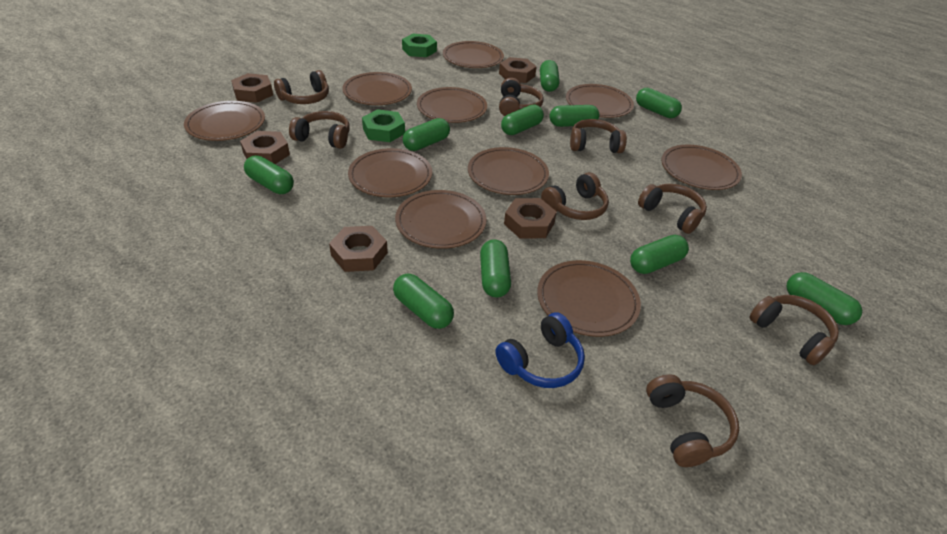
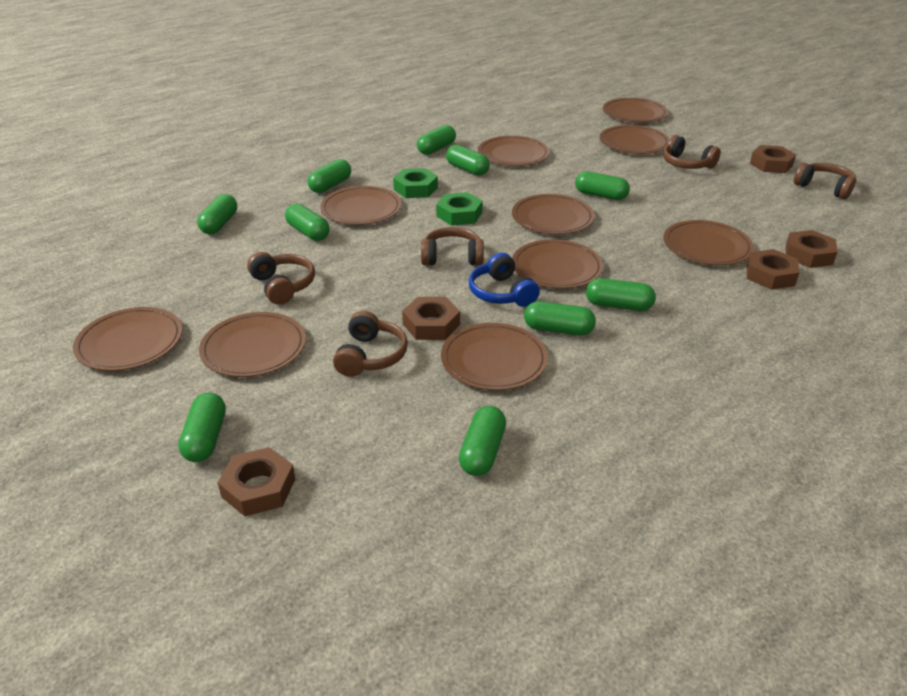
brown headphones: [274,70,329,104] [289,111,350,149] [499,78,544,116] [541,172,609,220] [570,119,627,153] [638,184,707,234] [646,374,739,467] [749,295,839,365] = 8 -> [247,252,315,305] [333,311,408,377] [421,227,484,265] [663,135,721,169] [794,163,856,199] = 5

